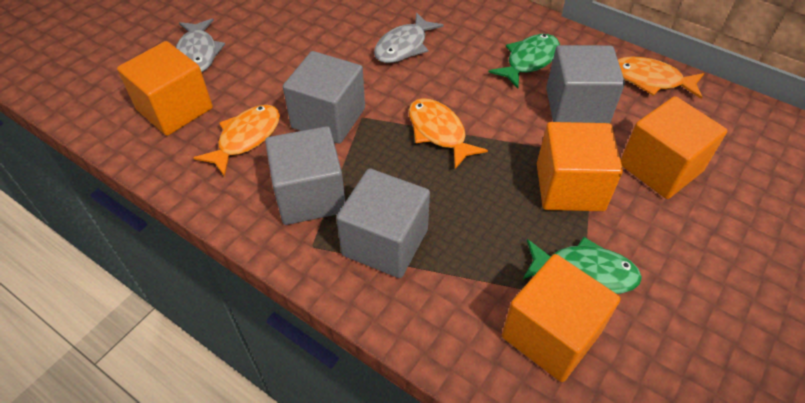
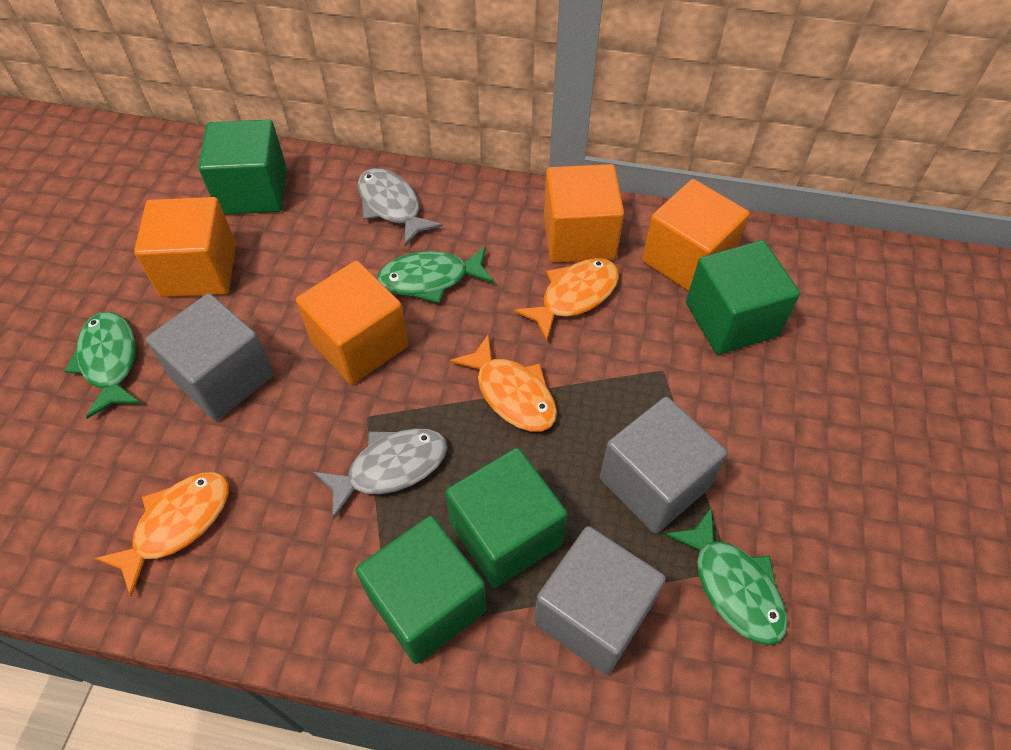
green cube: none = 0 -> [198,119,287,215] [356,516,486,664] [445,448,567,588] [686,240,800,355] = 4
green fish: [489,34,560,89] [523,237,642,294] = 2 -> [65,312,141,419] [377,246,494,303] [665,508,788,645] = 3
grey cube: [265,126,345,225] [283,51,365,144] [336,168,430,278] [546,45,625,123] = 4 -> [146,293,274,421] [534,526,666,675] [600,397,727,534] = 3

